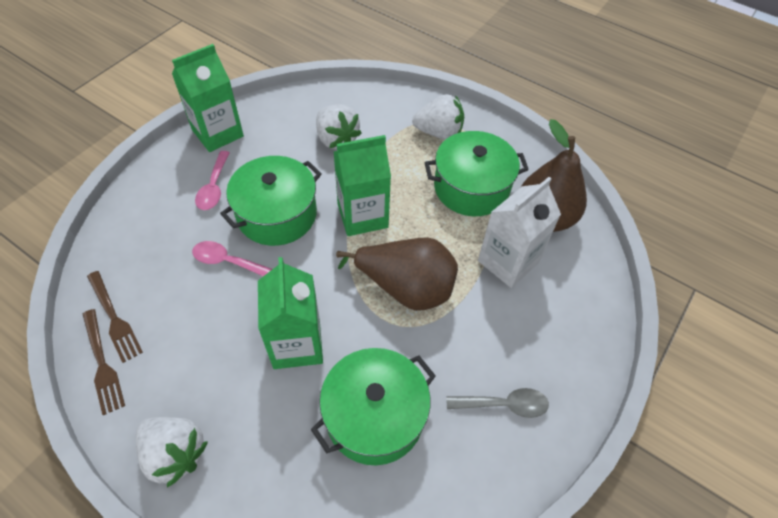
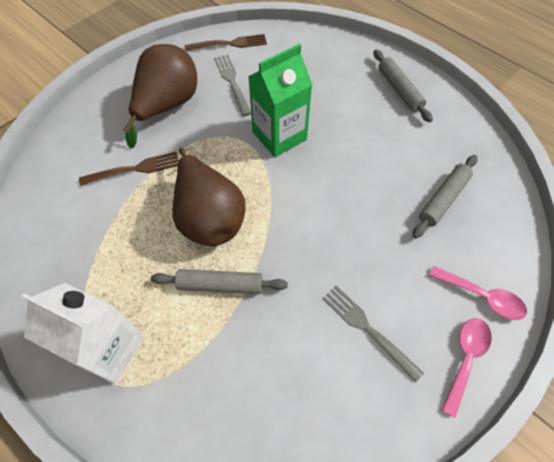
green carton: [172,44,244,152] [258,257,323,369] [334,135,391,236] = 3 -> [248,44,313,157] = 1
green pot: [220,156,322,246] [311,348,436,465] [424,131,529,216] = 3 -> none = 0
grey fork: none = 0 -> [214,54,251,116] [322,285,424,383] = 2
grey rolling pin: none = 0 -> [151,269,288,294] [374,49,433,123] [412,155,477,239] = 3
grey spoon: [446,388,549,418] = 1 -> none = 0
white strawberry: [136,417,208,487] [316,104,362,149] [412,94,464,140] = 3 -> none = 0

